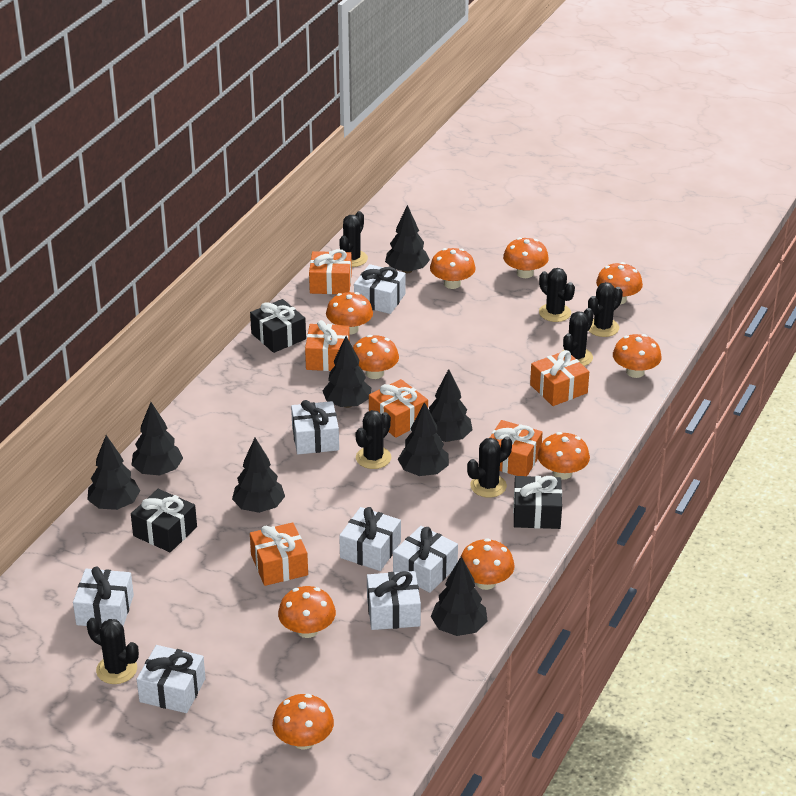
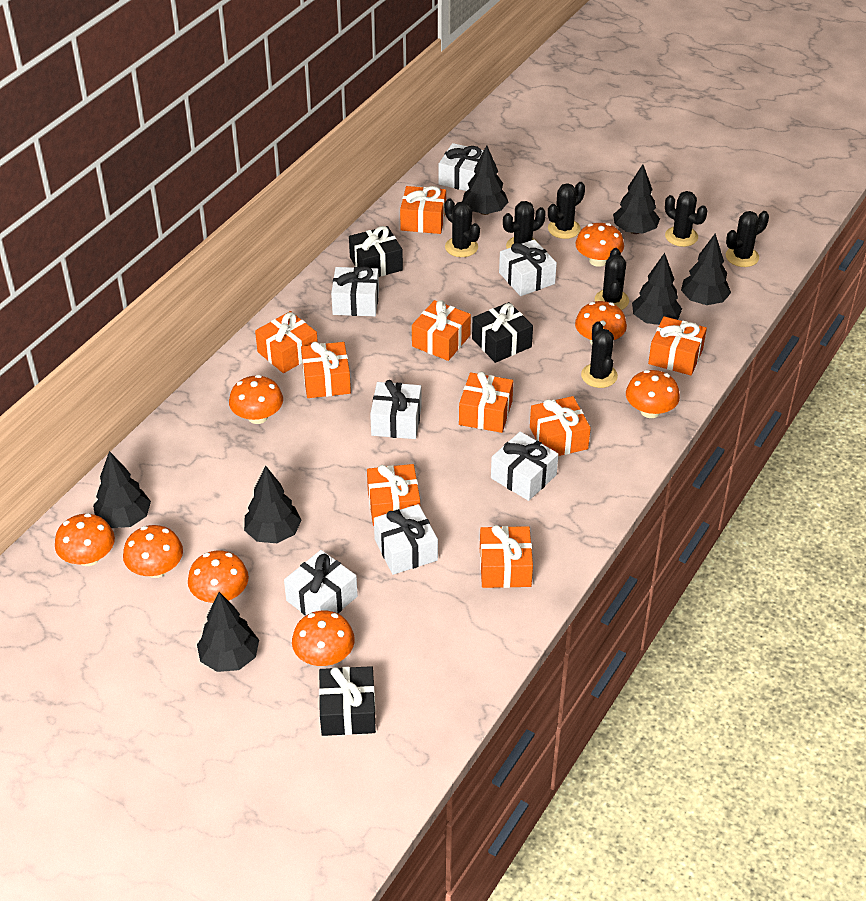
black tree: [87,435,140,510] [132,402,183,475] [232,438,285,513] [322,336,371,408] [385,205,430,273] [398,402,449,476] [429,369,472,442] [431,557,488,636] = 8 -> [93,451,151,528] [197,592,259,672] [244,466,302,543] [462,145,508,215] [613,164,660,234] [632,253,682,325] [681,234,731,305] = 7
orange gift: [250,522,308,586] [305,320,350,371] [309,249,352,294] [369,379,428,438] [490,420,542,476] [530,350,589,406] = 6 -> [255,311,318,373] [301,342,351,398] [367,464,420,526] [400,186,446,234] [412,300,471,361] [459,371,513,433] [480,525,533,588] [530,396,591,456] [648,316,707,375] = 9
orange mushroom: [272,694,334,749] [278,586,336,638] [326,292,373,335] [353,335,399,379] [430,248,476,289] [461,538,515,590] [503,237,549,278] [538,432,590,480] [596,262,643,304] [613,334,662,378] = 10 -> [55,513,115,566] [123,525,183,578] [188,550,249,603] [229,375,283,424] [292,611,355,666] [575,301,627,345] [576,223,624,267] [626,370,680,418] = 8

